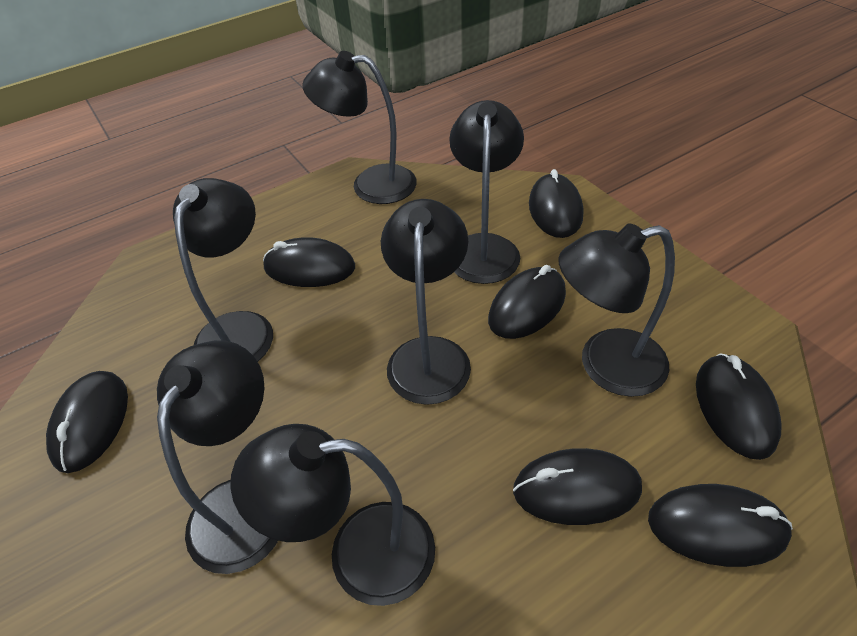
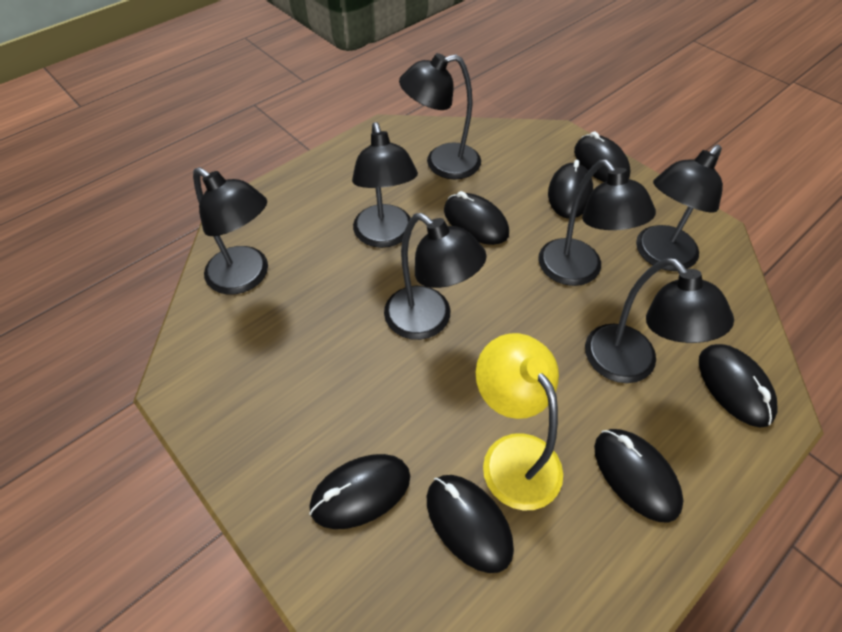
yellow lamp: none = 0 -> [476,333,563,511] = 1

